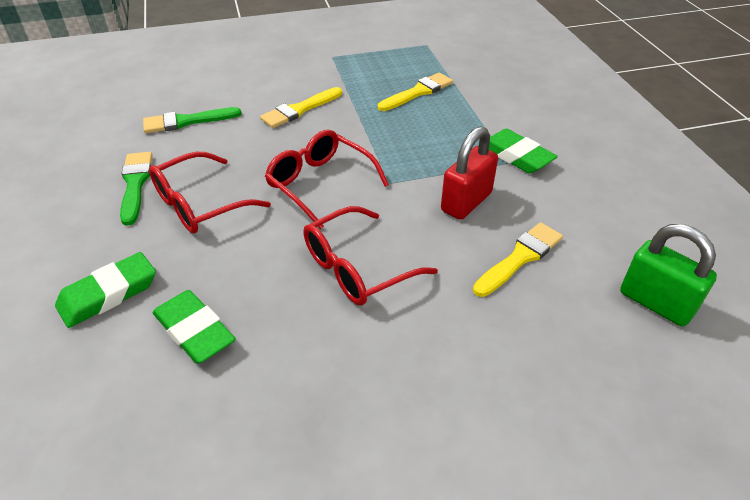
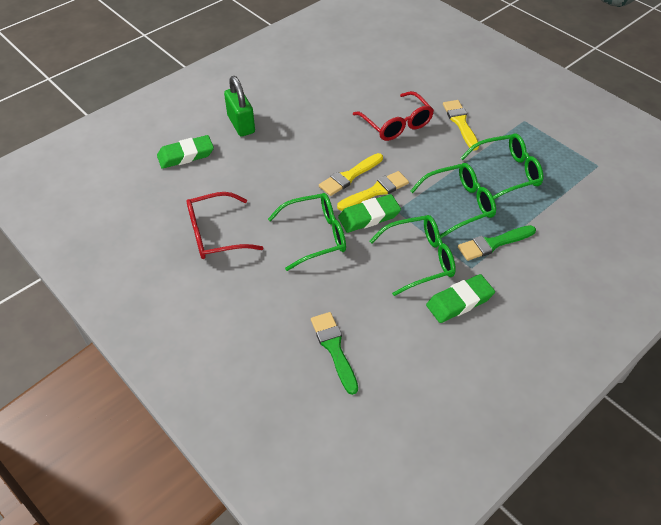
green glasses: none = 0 -> [268,193,346,271] [370,215,456,296] [410,163,496,238] [461,133,543,199] = 4
red glasses: [149,152,271,233] [265,130,389,229] [303,206,438,305] = 3 -> [186,192,263,259] [353,91,434,141] = 2
red padlock: [441,126,498,220] = 1 -> none = 0

